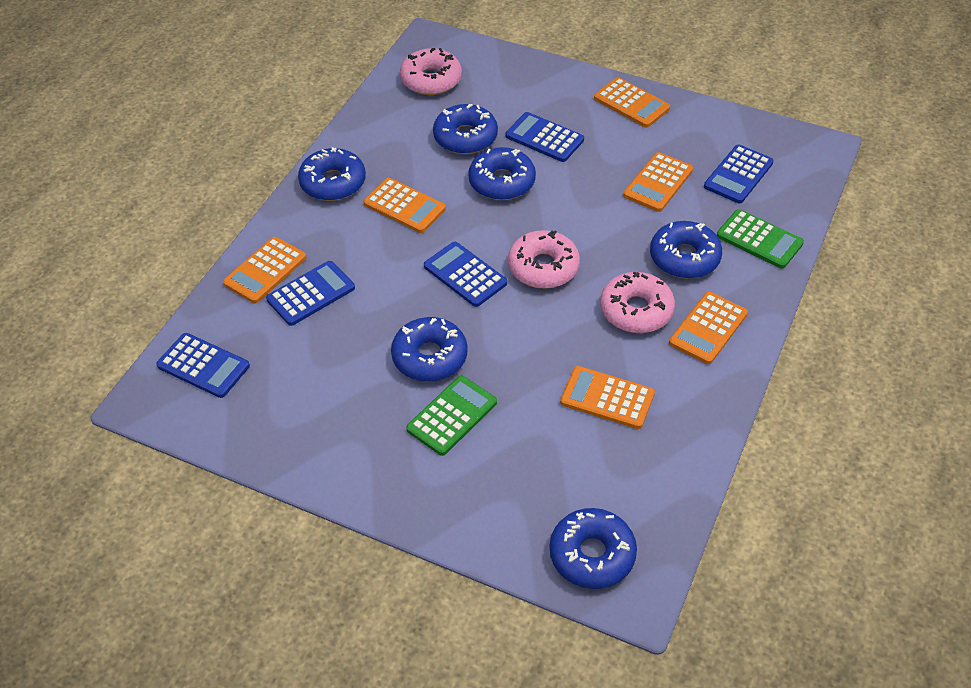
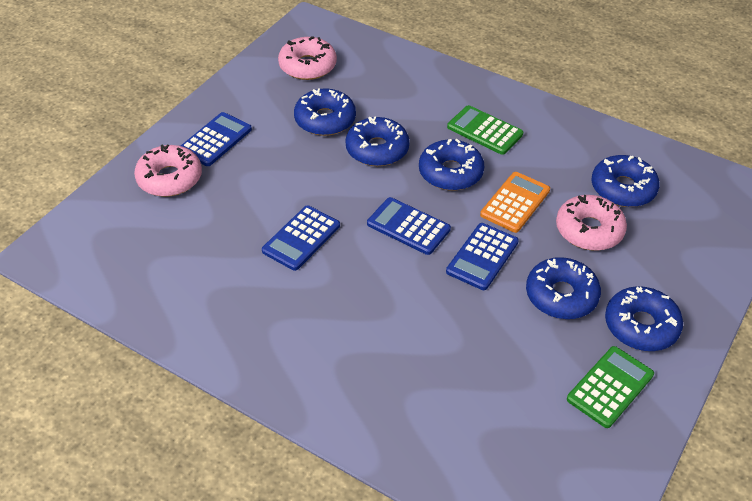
blue calculator: [156,333,250,398] [266,261,355,326] [424,242,507,307] [506,112,584,162] [704,144,774,203] = 5 -> [181,112,252,166] [262,205,340,271] [367,197,451,255] [446,223,519,290] = 4
orange calculator: [223,237,307,303] [364,178,446,233] [560,366,655,429] [594,77,670,128] [623,152,693,212] [669,292,748,364] = 6 -> [480,172,550,233] = 1

